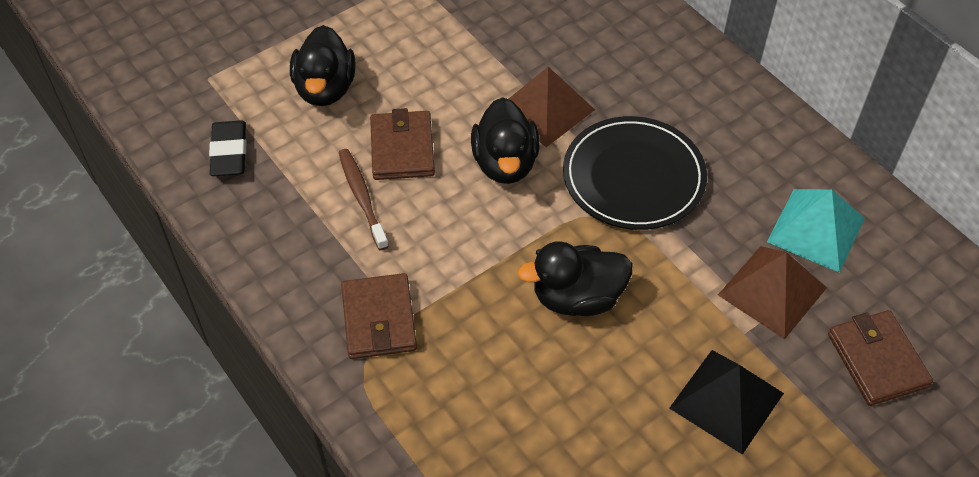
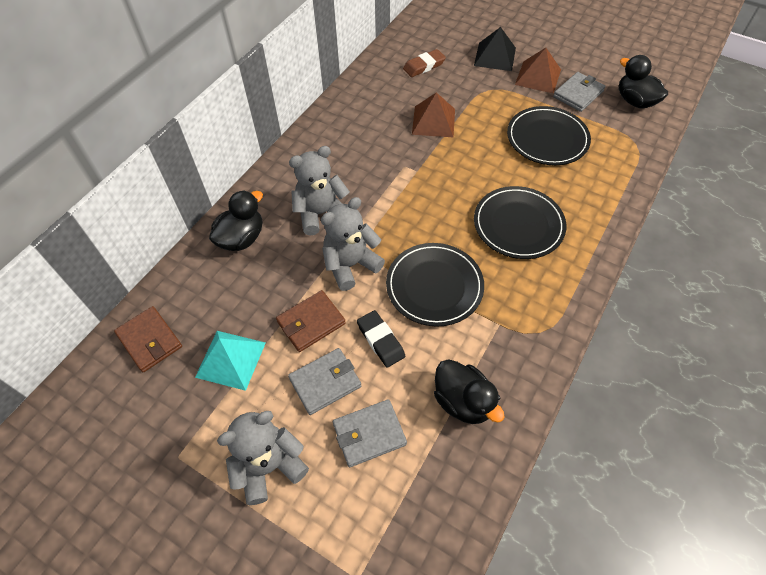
black plate: [563,116,707,230] = 1 -> [386,243,484,327] [474,186,566,259] [507,106,591,165] = 3
brown eraser: none = 0 -> [403,49,446,77] = 1
brown toothbrush: [339,149,389,250] = 1 -> none = 0
brown wallet: [341,273,417,359] [370,108,435,180] [828,310,933,406] = 3 -> [114,306,182,372] [276,290,346,352] = 2
grey teddy bear: none = 0 -> [217,411,309,505] [289,146,350,236] [321,197,385,291] = 3
grey wallet: none = 0 -> [288,348,361,415] [333,399,407,467] [553,72,605,112] = 3

